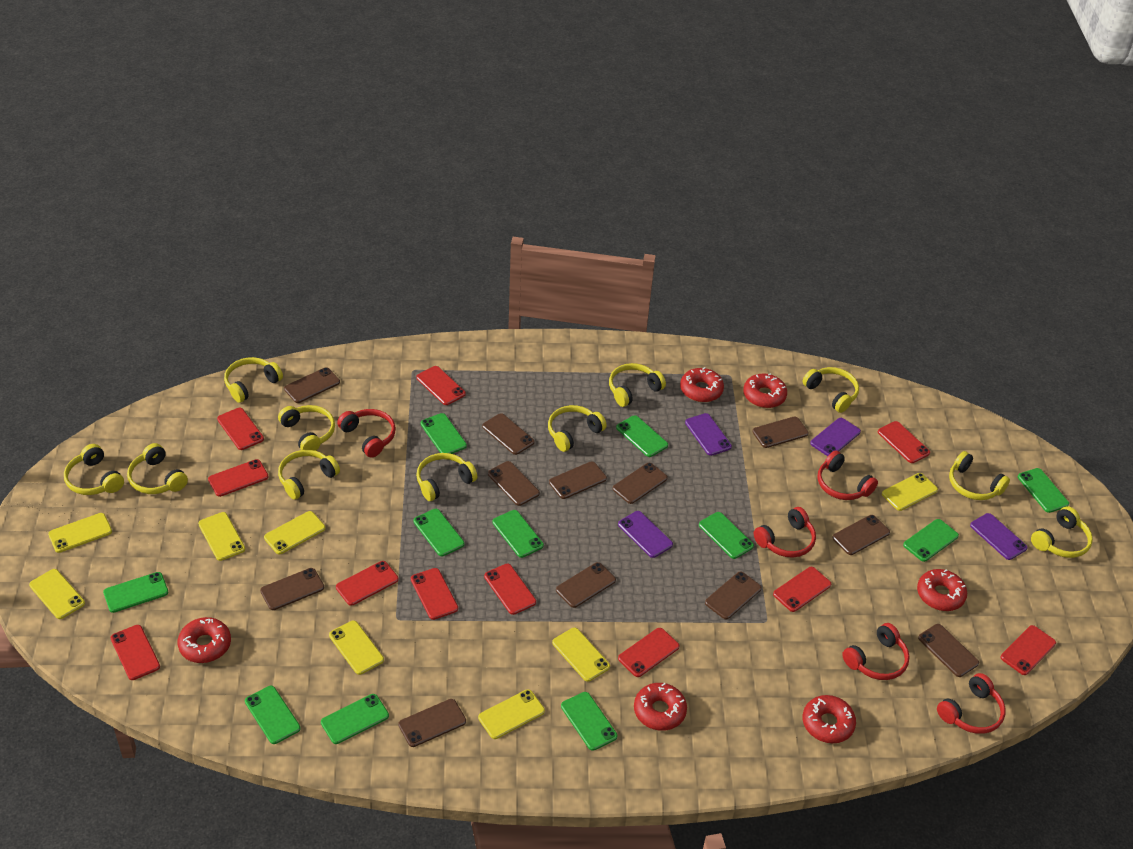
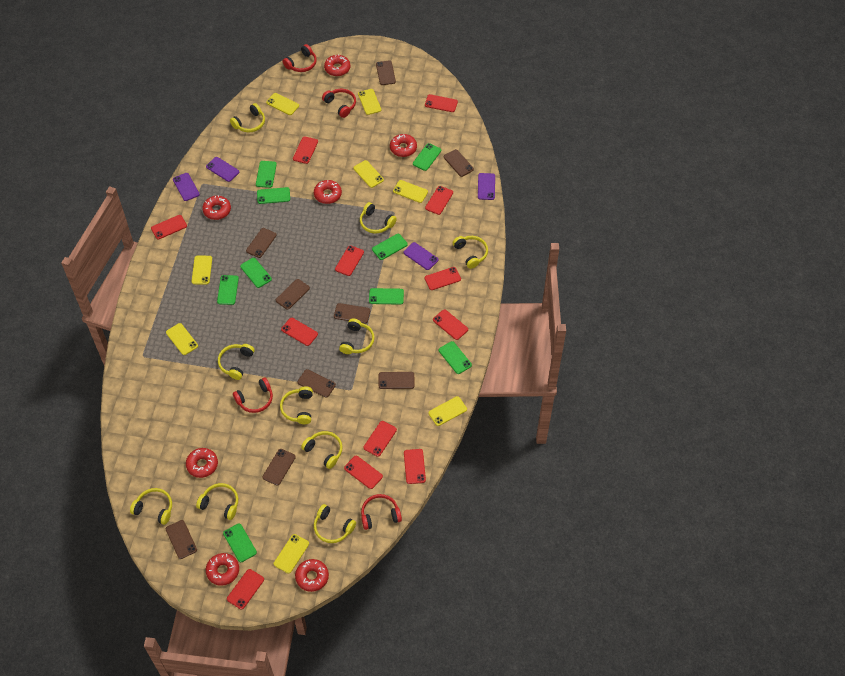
brown phone: [260,568,324,610] [284,367,340,403] [398,699,466,747] [482,413,535,455] [488,461,540,506] [549,461,607,499] [556,562,616,608] [613,463,668,504] [705,572,762,619] [752,417,809,448] [832,515,890,555] [918,624,979,677] = 12 -> [166,520,197,559] [246,228,277,258] [262,449,296,486] [276,279,310,310] [297,369,336,398] [334,303,370,324] [376,60,396,85] [379,372,414,389] [444,149,474,177] = 9
green phone: [103,572,169,613] [245,686,300,744] [321,694,389,744] [413,509,464,556] [421,413,467,454] [492,510,544,558] [561,692,617,751] [616,415,668,457] [699,512,754,559] [903,519,959,562] [1018,468,1069,513] = 11 -> [217,275,239,305] [223,523,257,562] [240,258,272,288] [256,161,277,188] [257,187,290,204] [369,288,404,305] [372,234,408,260] [413,143,441,171] [439,341,472,374] = 9
red donut: [177,617,231,663] [634,683,687,731] [680,367,724,402] [743,373,787,408] [803,695,856,743] [917,569,967,611] = 6 -> [186,448,218,478] [202,195,231,220] [206,553,239,586] [295,559,329,592] [314,180,342,204] [324,54,351,76] [390,134,417,157] = 7
red headphones: [337,409,396,458] [754,507,816,558] [817,450,878,500] [842,623,910,680] [937,673,1006,734] = 5 -> [233,378,273,413] [283,44,317,72] [322,89,356,118] [361,494,402,530] = 4
red phone: [110,625,160,680] [208,459,269,497] [217,408,264,450] [336,561,399,606] [411,568,458,620] [416,366,466,405] [484,564,536,615] [618,628,679,677] [773,567,831,612] [878,421,930,463] [1001,625,1056,675] = 11 -> [151,215,187,239] [227,569,264,609] [281,318,318,346] [293,136,318,164] [335,245,364,276] [344,456,383,489] [363,421,397,457] [404,449,426,484] [425,94,458,112] [425,186,453,215] [425,267,461,290] [433,309,468,340] = 12
yellow headphones: [64,444,124,495] [127,443,188,494] [224,357,283,403] [278,405,335,451] [278,450,340,500] [416,453,477,501] [548,405,607,452] [609,363,666,407] [802,367,859,413] [949,451,1010,500] [1031,506,1093,558] = 11 -> [130,488,172,525] [196,483,238,520] [218,344,255,380] [230,103,265,132] [280,386,313,424] [301,431,342,469] [314,504,356,543] [339,318,375,354] [360,202,397,233] [453,236,488,269] = 10

